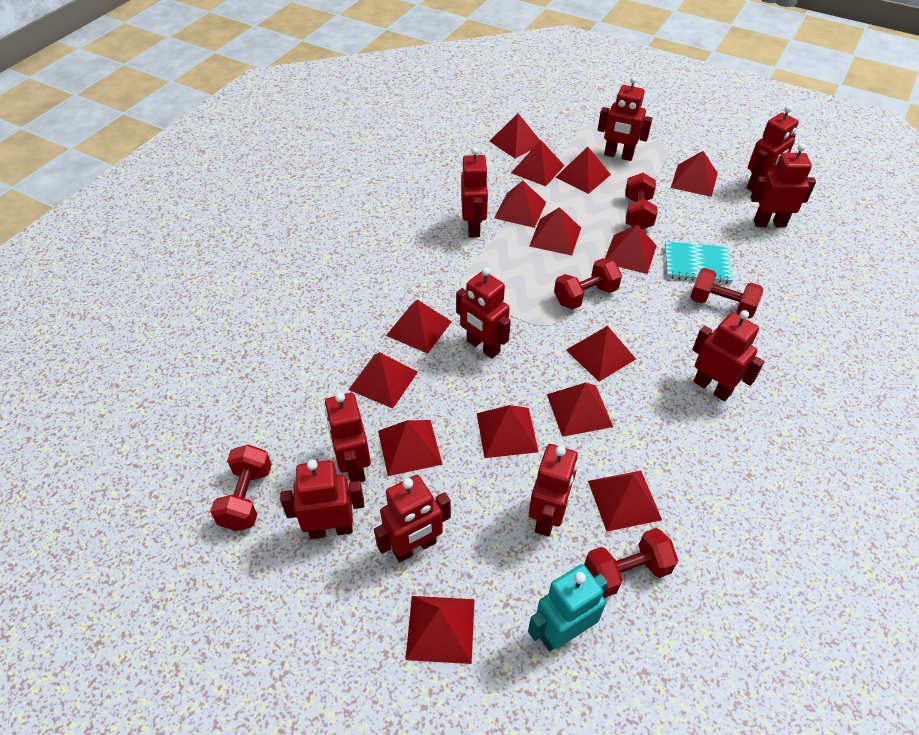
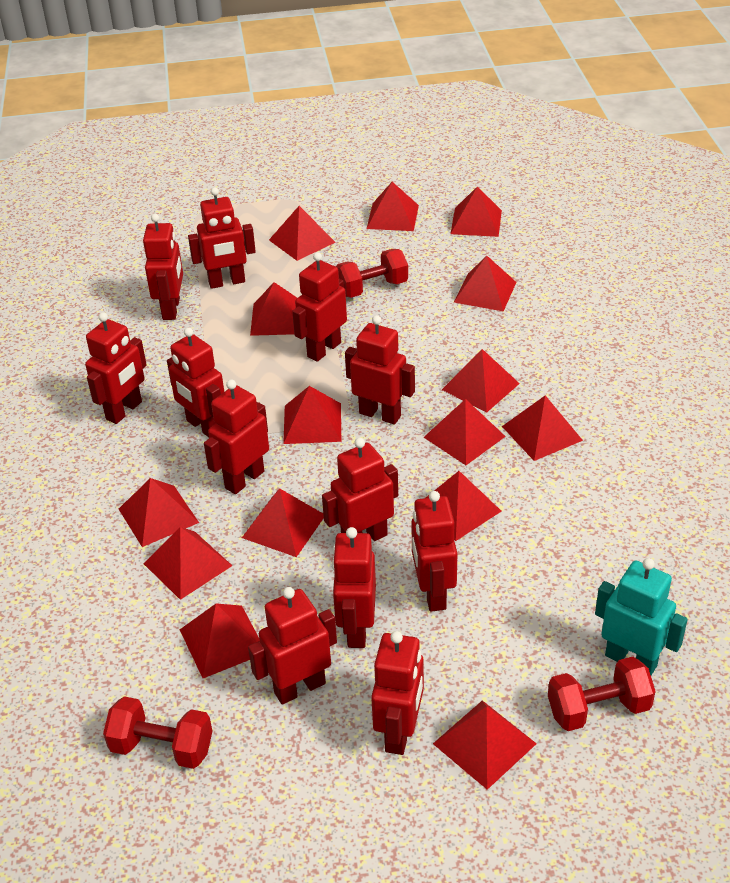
red dumbbell: [210,445,272,531] [554,258,622,310] [584,528,678,598] [625,173,658,229] [690,268,763,319] = 5 -> [103,696,212,769] [336,249,408,298] [548,657,656,731] = 3
red robot: [280,460,364,539] [325,392,371,482] [374,475,451,562] [456,267,511,359] [461,147,488,237] [529,444,578,537] [598,77,652,161] [692,310,764,401] [747,105,799,192] [750,144,816,227] = 10 -> [85,312,147,424] [143,214,183,320] [167,327,224,437] [188,187,256,289] [204,379,269,494] [248,587,337,705] [292,252,347,362] [322,438,398,541] [332,527,376,648] [345,315,415,425] [371,631,424,755] [411,491,458,612] = 12
turquoise notebook: [665,242,733,284] = 1 -> none = 0

